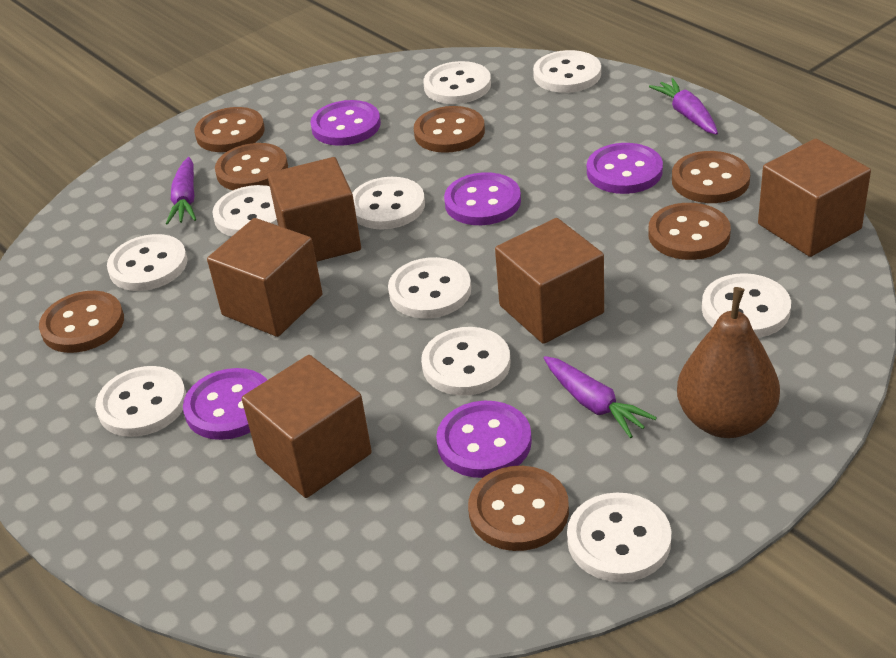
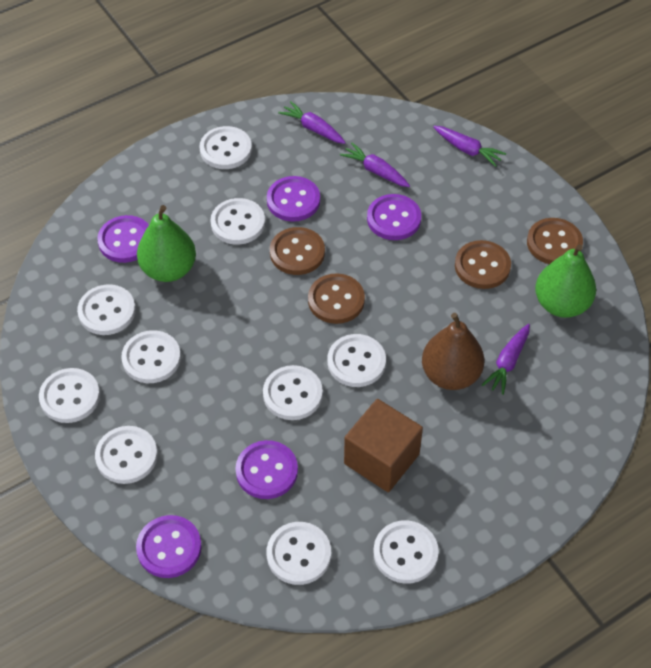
brown button: [39,291,124,353] [194,107,265,152] [215,143,288,190] [414,106,485,153] [468,466,569,551] [648,203,731,260] [672,151,750,203] = 7 -> [270,227,325,275] [308,273,365,324] [455,240,511,289] [527,218,583,264] = 4
brown cube: [207,218,323,337] [242,355,372,498] [268,157,361,262] [495,218,604,344] [758,139,871,257] = 5 -> [344,399,423,492] = 1
green pear: none = 0 -> [137,205,196,282] [535,244,596,318] = 2
purple carrot: [166,157,196,225] [544,356,657,438] [649,78,718,135] = 3 -> [278,101,346,144] [340,143,410,187] [433,126,506,167] [482,324,530,395] = 4

